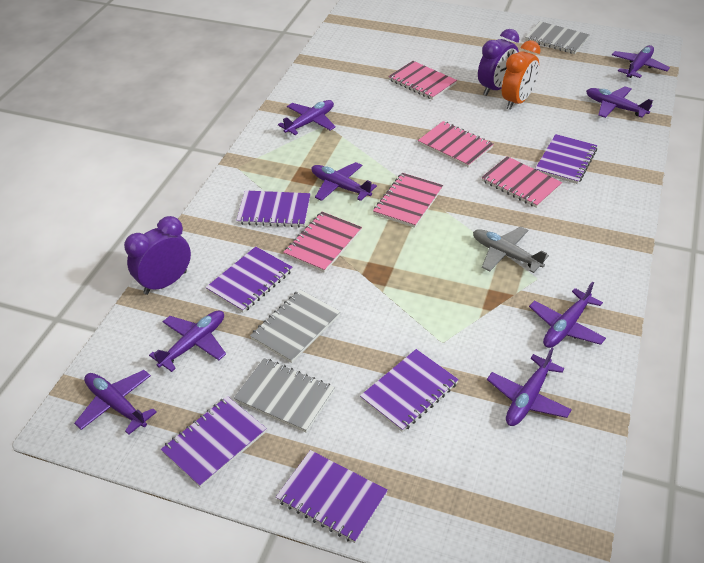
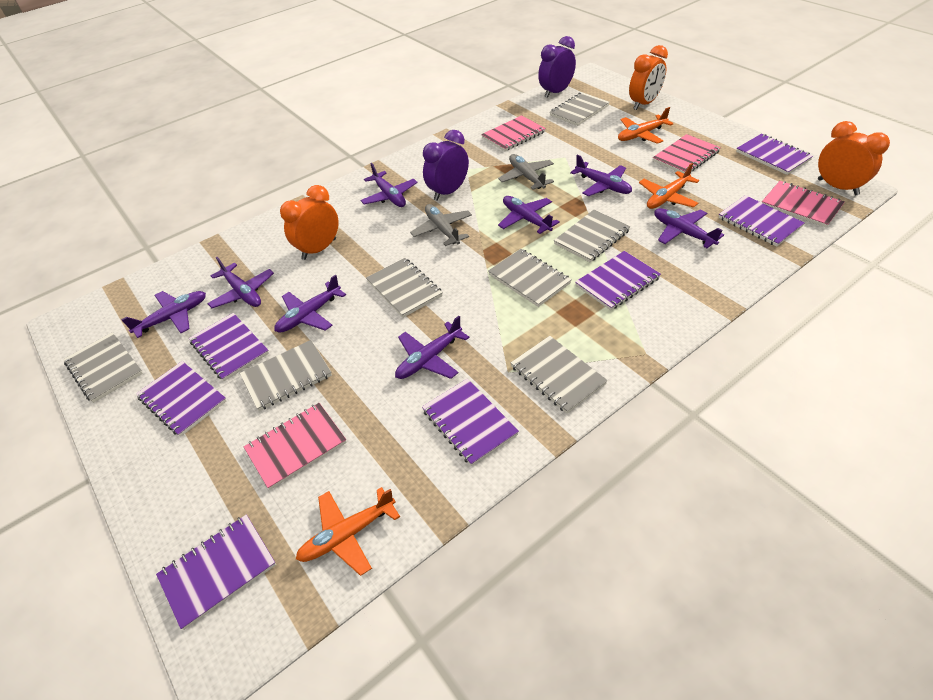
grey notebook: [233,358,335,433] [250,290,340,363] [525,21,590,54] = 3 -> [64,332,143,403] [240,340,332,411] [366,258,443,318] [488,249,572,307] [511,336,608,414] [550,92,610,126] [554,210,631,262] = 7
grey plane: [473,226,549,273] = 1 -> [410,204,472,246] [498,154,554,190] = 2
orange clock: [502,40,541,110] = 1 -> [280,185,338,260] [629,45,668,110] [818,121,890,195] = 3
orange plane: none = 0 -> [296,487,400,576] [618,107,673,144] [639,163,700,209] = 3
pink notebook: [283,212,362,273] [373,173,443,228] [388,61,457,100] [418,121,494,168] [481,156,562,208] = 5 -> [244,403,347,490] [481,115,546,151] [653,134,721,174] [762,181,845,227] = 4
purple notebook: [161,396,267,488] [206,247,292,313] [236,190,310,227] [276,450,388,543] [360,349,459,432] [535,134,597,184] = 6 -> [136,361,227,437] [156,515,276,630] [189,313,269,381] [422,378,519,466] [575,251,661,310] [719,195,804,247] [736,134,813,175] = 7

